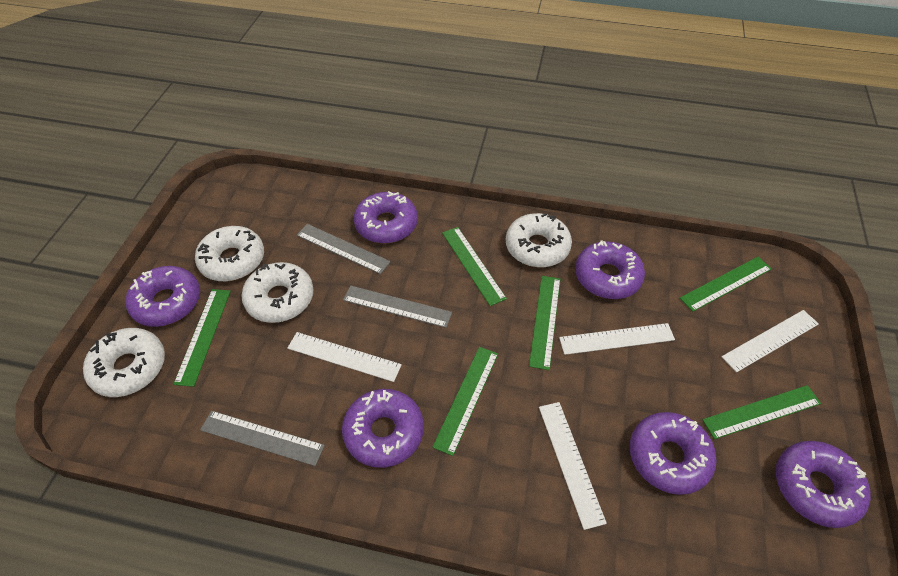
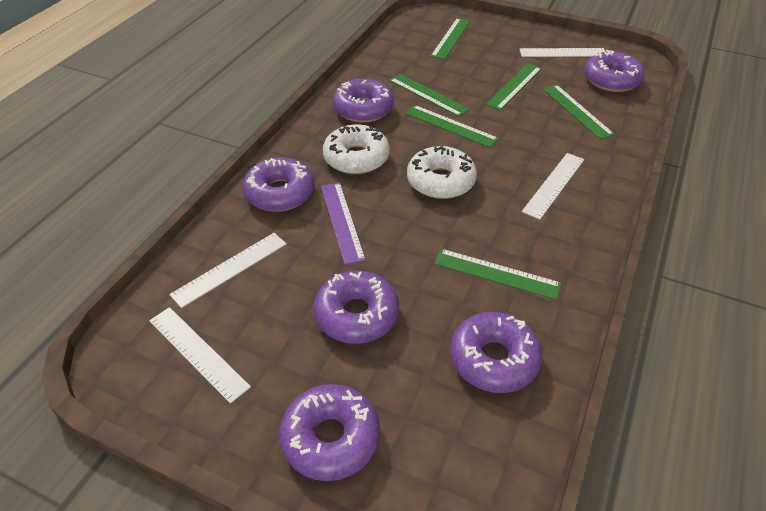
grey ruler: [200,411,325,466] [297,224,391,274] [343,285,452,328] = 3 -> none = 0
purple ruler: none = 0 -> [321,182,366,265] = 1
white donut: [83,328,165,397] [195,226,264,281] [242,262,313,323] [506,213,572,267] = 4 -> [323,125,390,174] [407,146,477,199] = 2

